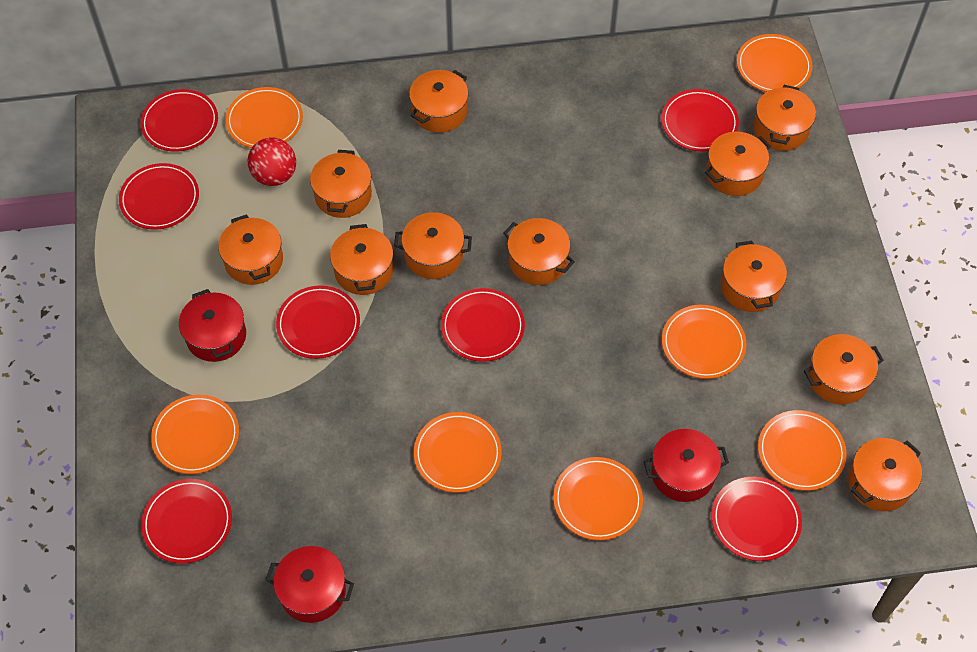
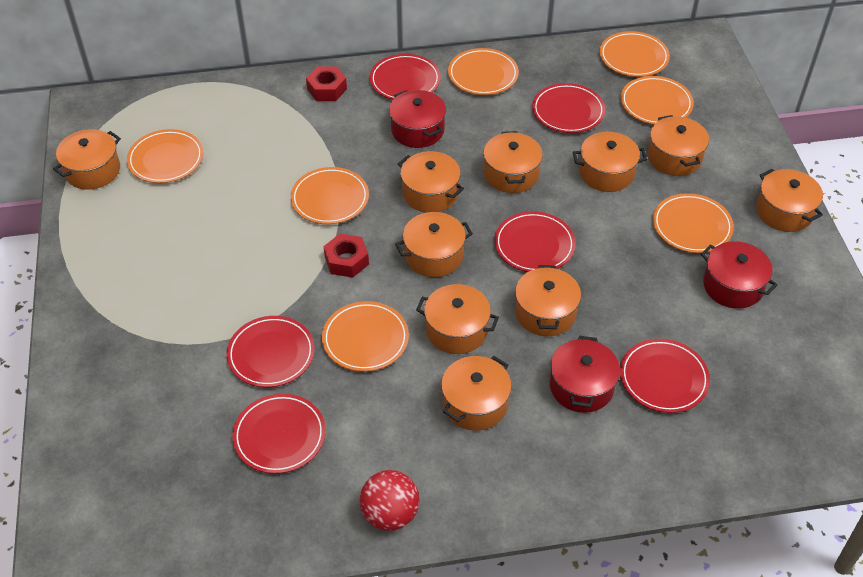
orange pot: [218,214,283,285] [310,150,372,218] [330,224,393,295] [394,212,472,279] [409,70,468,133] [503,218,575,285] [705,132,771,196] [721,240,787,312] [753,85,816,151] [804,334,884,405] [848,438,922,511] = 11 -> [53,129,121,190] [395,212,473,277] [398,151,464,213] [416,284,499,354] [441,356,512,431] [483,131,543,193] [515,265,581,336] [573,132,647,192] [648,115,709,176] [756,169,823,232] = 10
red nut: none = 0 -> [306,67,347,101] [324,234,369,278] = 2
red plate: [119,163,199,230] [140,89,218,152] [141,479,232,564] [276,286,360,359] [441,288,525,362] [661,89,739,152] [711,477,802,561] = 7 -> [227,316,315,387] [232,393,326,474] [370,54,441,100] [494,211,576,272] [532,83,605,133] [620,339,710,413] = 6

